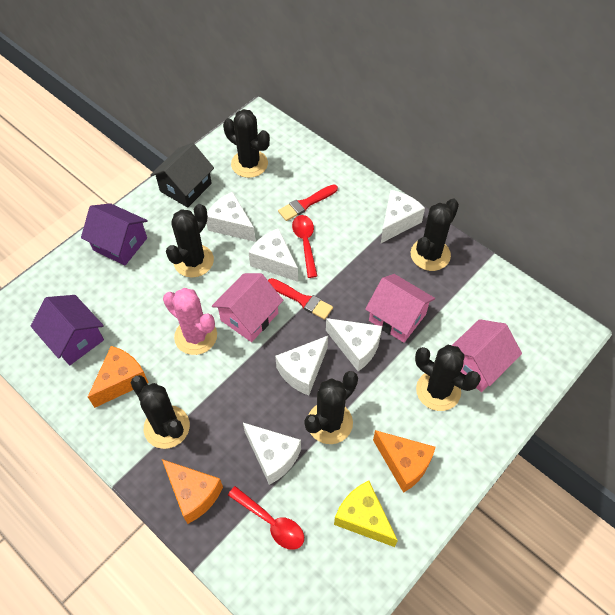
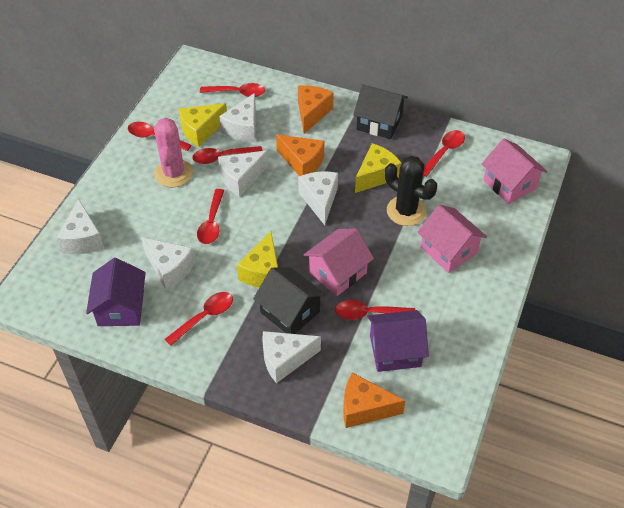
black cactus: [131,375,190,449] [166,204,214,278] [223,109,270,178] [304,371,358,444] [411,199,459,271] [415,345,481,411] = 6 -> [385,156,437,226] = 1
black house: [150,143,214,207] = 1 -> [253,267,326,334] [353,84,408,139] = 2
red brush: [268,278,333,320] [278,184,338,221] = 2 -> none = 0
red spoon: [228,486,304,550] [292,215,317,278] = 2 -> [128,122,191,151] [165,292,233,346] [192,146,263,164] [197,189,224,244] [200,83,266,97] [335,300,415,320] [423,130,465,177] = 7
yellow cheese: [334,480,398,547] = 1 -> [179,103,227,147] [237,231,278,287] [355,143,401,193] = 3

